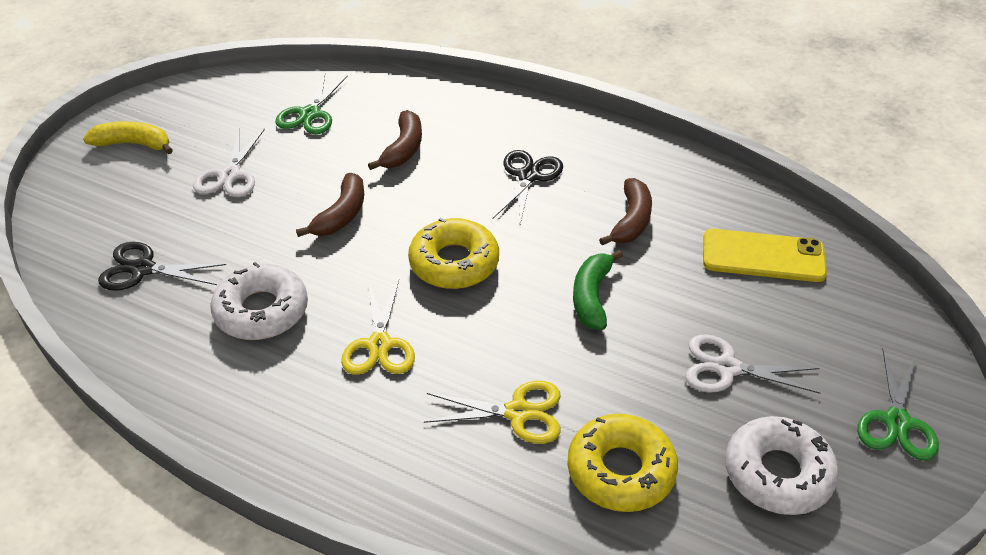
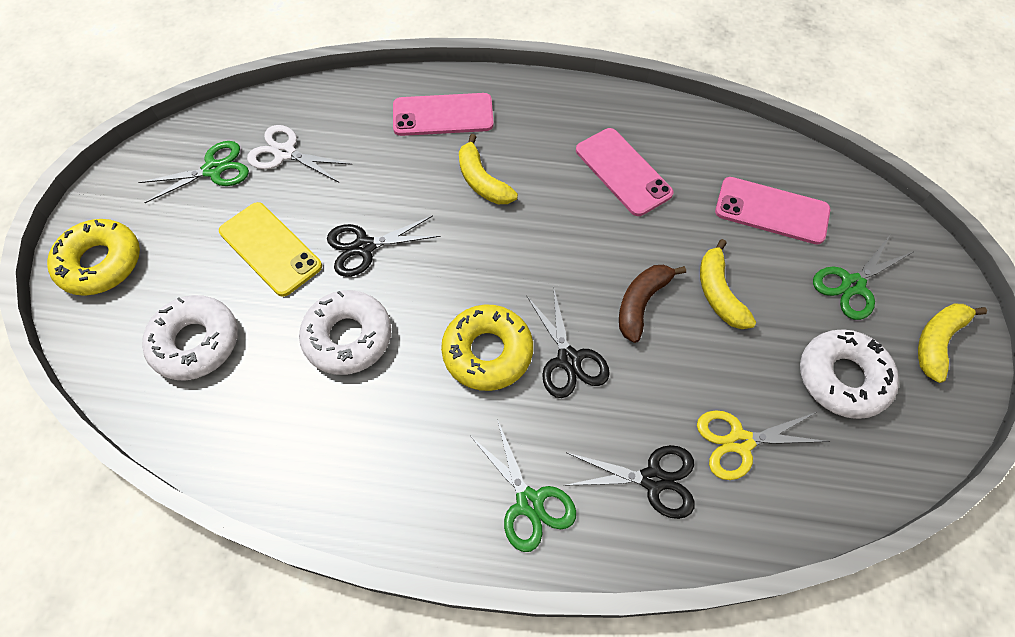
black scissors: [98,242,226,291] [492,150,563,224] = 2 -> [327,215,440,277] [527,290,610,398] [563,445,695,519] = 3
brown banana: [296,173,364,237] [368,110,422,170] [599,178,652,245] = 3 -> [619,265,686,343] = 1
green banana: [573,250,623,330] = 1 -> none = 0
green scissors: [275,74,348,134] [857,348,939,461] = 2 -> [138,141,249,203] [471,419,576,552] [813,235,913,320] = 3
pink phone: none = 0 -> [393,93,494,136] [576,128,674,216] [715,177,830,245] = 3
white donut: [210,262,308,340] [725,416,839,515] = 2 -> [142,295,238,381] [299,290,392,375] [800,329,899,419] = 3
white scissors: [193,128,265,197] [686,334,820,394] = 2 -> [247,125,352,182] = 1
yellow banana: [83,121,173,154] = 1 -> [459,134,518,204] [700,239,756,329] [918,304,987,383] = 3
yellow scissors: [341,280,415,375] [424,381,561,444] = 2 -> [697,410,830,480] = 1

